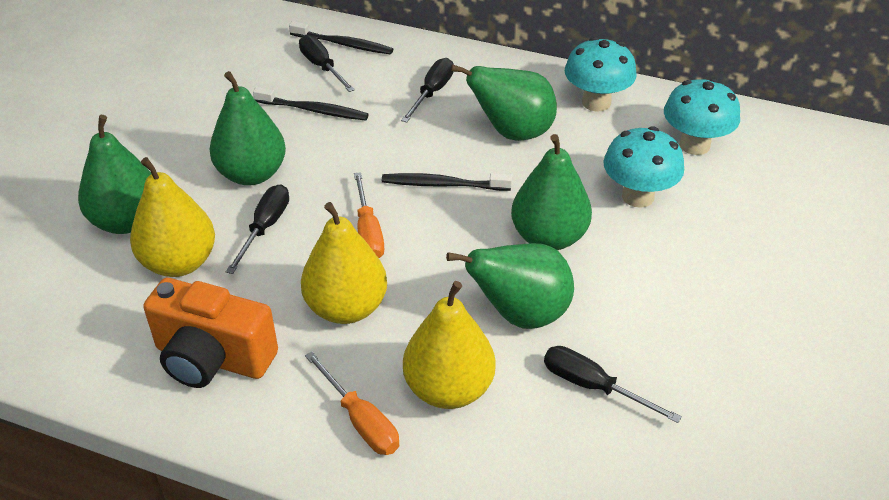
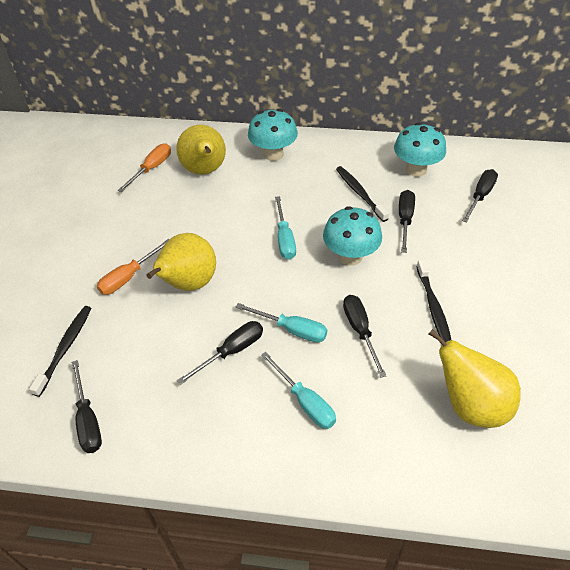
black screwdriver: [226,185,289,274] [299,35,355,92] [401,58,454,122] [544,346,682,423] = 4 -> [72,360,102,453] [177,321,263,385] [343,295,386,378] [399,190,415,253] [462,169,498,223] = 5
green pear: [78,115,151,234] [209,71,286,185] [446,243,574,329] [451,64,557,141] [511,134,592,250] = 5 -> none = 0
orange camera: [143,278,278,388] = 1 -> none = 0
turquoise screwdriver: none = 0 -> [236,303,327,343] [261,352,336,429] [275,196,296,260] = 3

